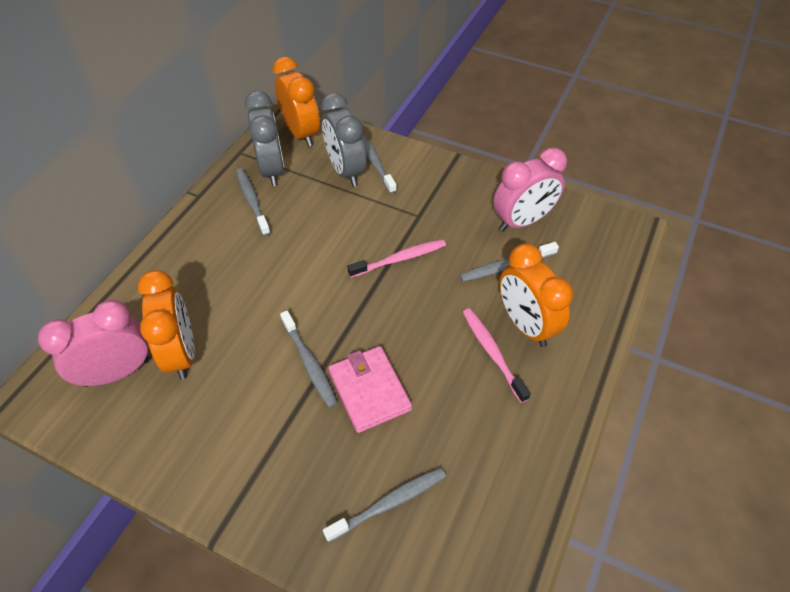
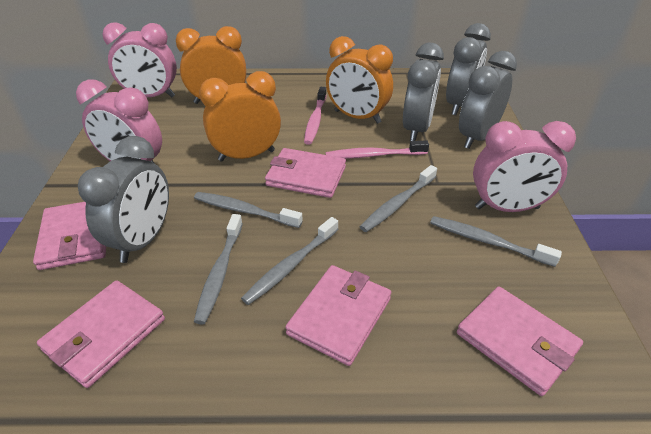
grey clock: [245,91,284,186] [321,92,366,187] = 2 -> [78,136,169,263] [403,43,444,141] [446,23,491,115] [459,51,517,149] = 4
pink clock: [38,300,150,387] [493,148,567,231] = 2 -> [76,80,162,163] [102,22,177,97] [473,121,576,212] = 3
pink wallet: [328,346,412,433] = 1 -> [33,202,106,270] [37,280,165,388] [265,148,346,198] [285,265,391,366] [457,286,583,396] = 5

